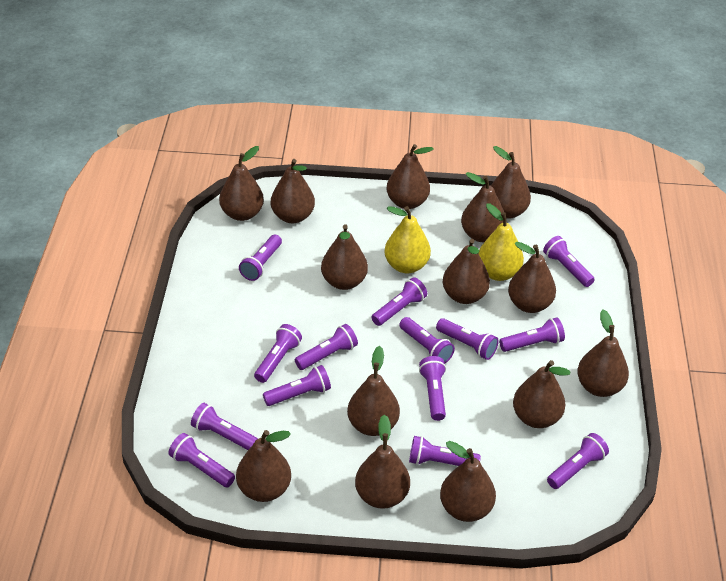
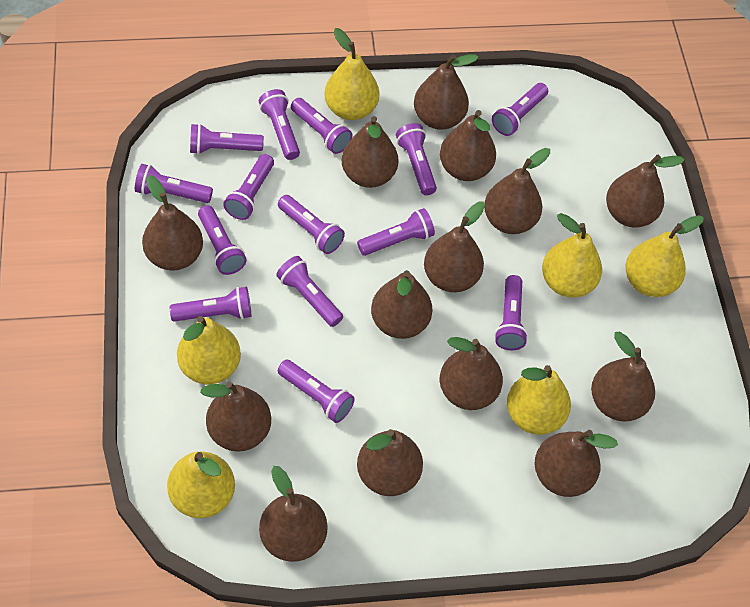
yellow pear: [385,206,431,274] [478,203,524,281] = 2 -> [167,451,235,518] [177,316,241,385] [324,28,379,120] [507,365,571,435] [542,213,602,297] [625,215,704,297] = 6

